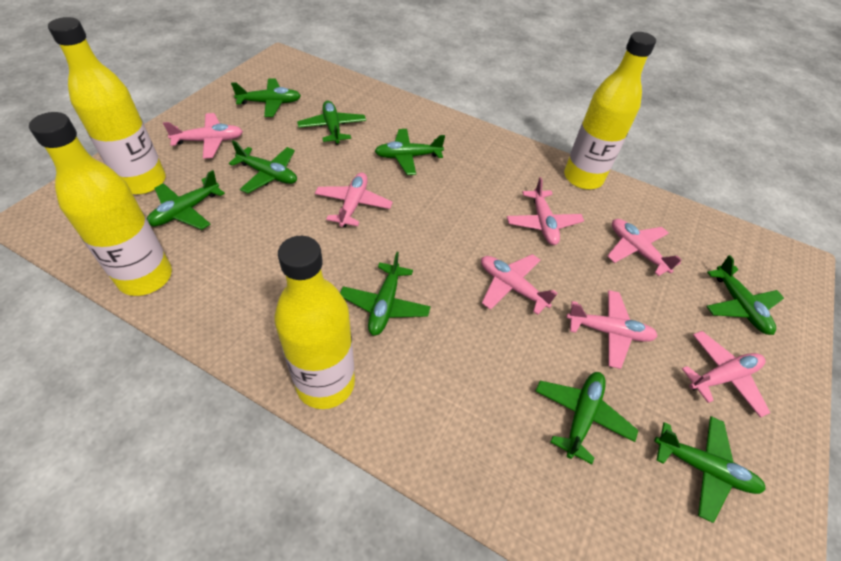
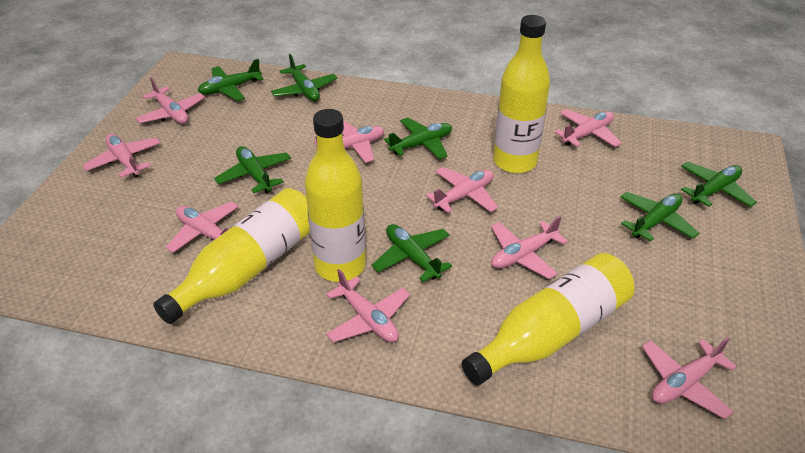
green plane: [147,170,225,230] [229,141,297,193] [231,78,301,117] [297,101,366,145] [340,252,431,335] [375,129,445,175] [536,372,638,464] [654,416,766,523] [706,255,784,335] = 9 -> [198,59,263,101] [214,146,291,193] [271,54,337,101] [371,224,452,282] [384,118,452,160] [620,192,699,241] [681,162,757,207] = 7
pink plane: [163,113,243,159] [315,173,393,227] [481,254,558,315] [507,177,584,245] [566,290,657,369] [607,219,682,276] [682,331,770,418] = 7 -> [82,134,161,178] [135,77,205,124] [165,201,239,253] [314,120,384,163] [326,269,410,343] [426,167,498,213] [491,216,568,279] [555,109,622,147] [642,337,737,419] = 9

